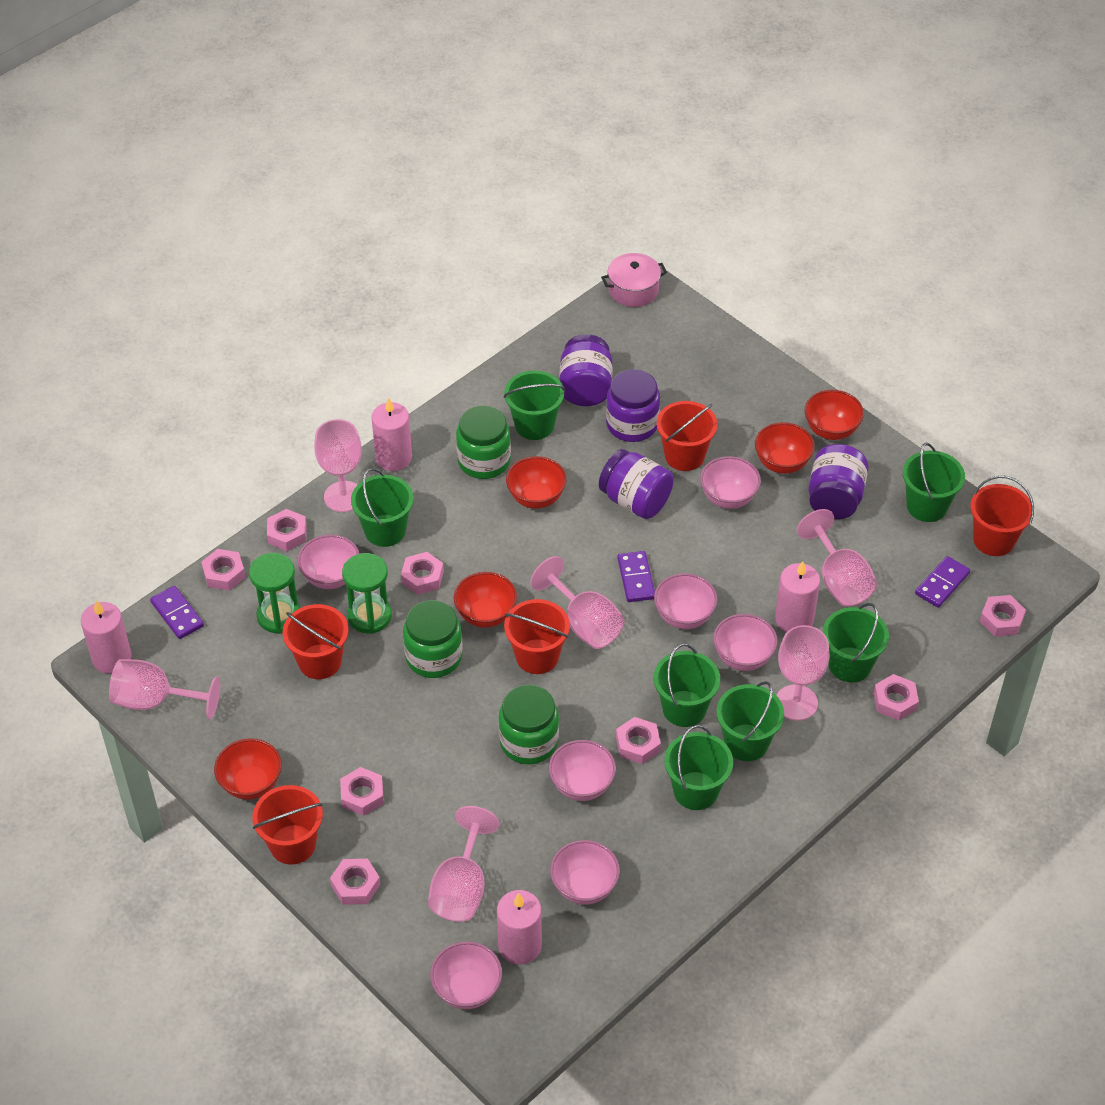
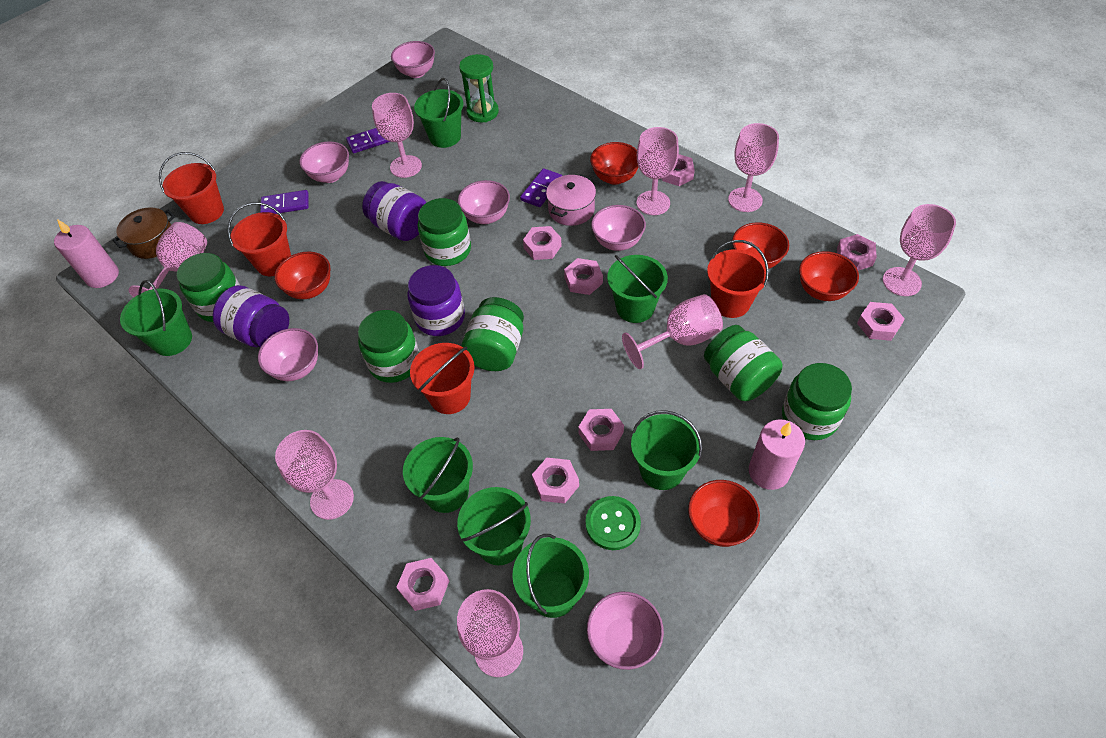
brown pot: none = 0 -> [113,207,175,259] = 1
green button: none = 0 -> [585,496,641,550] = 1
green hourglass: [249,553,300,634] [342,553,392,634] = 2 -> [459,54,499,122] = 1
green jar: [403,600,463,678] [456,405,511,479] [499,685,559,764] = 3 -> [177,253,240,322] [358,310,419,383] [418,198,471,266] [461,297,524,371] [704,325,783,401] [782,363,852,440] = 6
pink bowl: [297,534,359,589] [430,941,502,1009] [549,740,616,801] [550,840,620,905] [654,573,717,629] [700,456,761,509] [713,614,778,671] = 7 -> [258,328,318,381] [299,141,349,183] [391,41,435,78] [458,180,510,224] [587,592,664,670] [591,205,646,251] = 6
pink candle: [81,600,132,673] [371,397,412,471] [497,890,542,965] [775,561,820,632] = 4 -> [54,219,119,288] [749,419,805,490] = 2
pink goblet: [109,659,220,719] [314,419,362,512] [428,806,499,922] [530,556,625,649] [776,625,830,721] [797,509,877,606] = 6 -> [128,222,207,298] [275,430,354,520] [372,93,422,178] [457,589,523,677] [622,294,723,369] [636,127,679,215] [728,123,779,212] [883,204,956,296] = 8
purple jar: [559,334,613,406] [599,449,674,519] [606,369,660,442] [808,444,869,519] = 4 -> [213,285,289,348] [362,181,426,241] [407,265,465,336] = 3
red bucket: [252,785,323,865] [283,604,349,679] [504,599,570,674] [657,401,717,471] [970,475,1034,556] = 5 -> [159,152,224,224] [227,202,291,276] [410,343,475,414] [707,240,769,318] = 4

